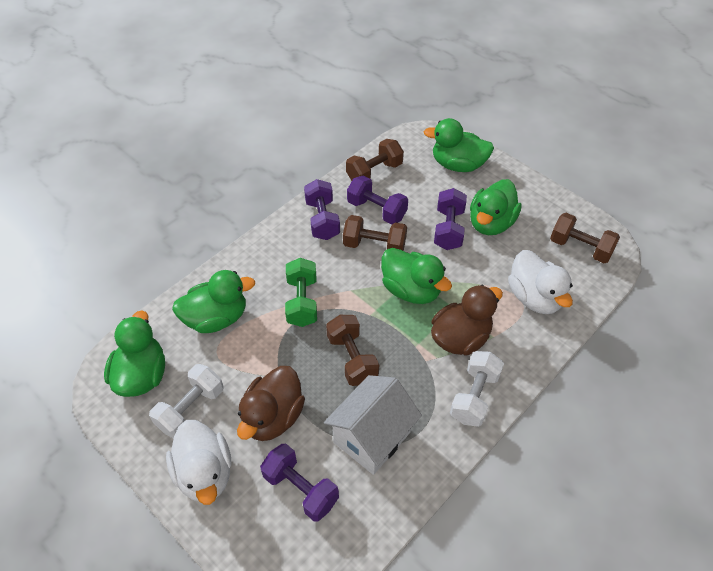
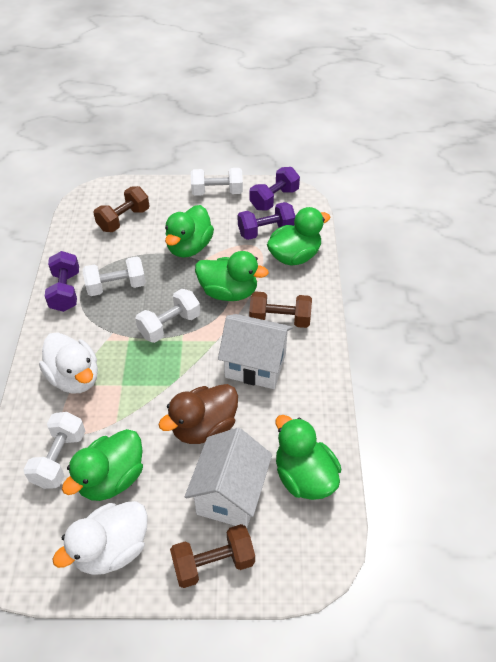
brown duck: [237,366,305,441] [431,285,503,356] = 2 -> [158,384,238,444] = 1
brown dumbbell: [326,315,379,386] [343,215,407,251] [346,139,404,181] [550,213,620,263] = 4 -> [93,186,149,232] [170,524,255,588] [249,291,312,328] = 3
green dumbbell: [285,258,317,327] = 1 -> none = 0
purple dumbbell: [260,444,339,522] [304,179,340,240] [347,175,408,225] [434,188,467,250] = 4 -> [45,251,79,312] [238,202,295,240] [250,167,300,211] = 3
white dumbbell: [149,364,223,439] [450,351,504,427] = 2 -> [23,412,85,489] [83,256,146,296] [135,289,200,343] [191,168,243,196] = 4
white house: [324,375,422,475] = 1 -> [185,428,272,528] [218,314,293,389] = 2

